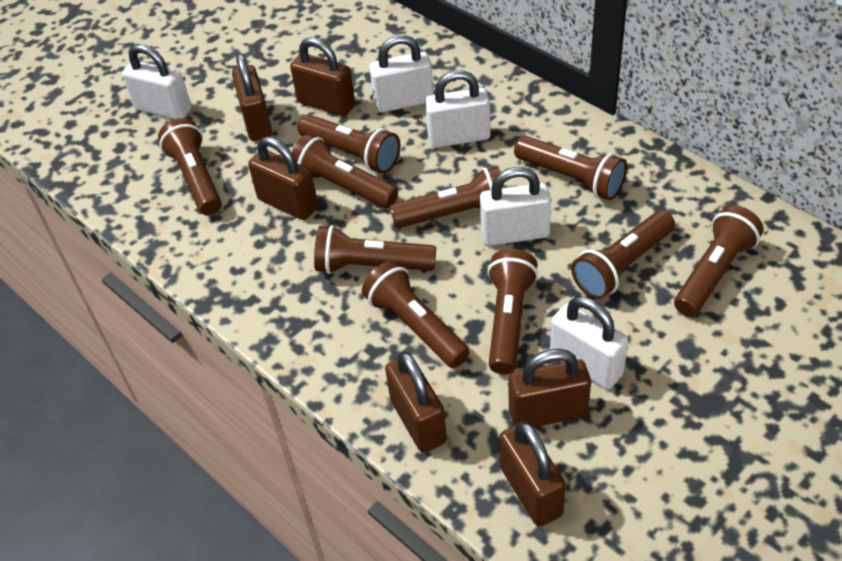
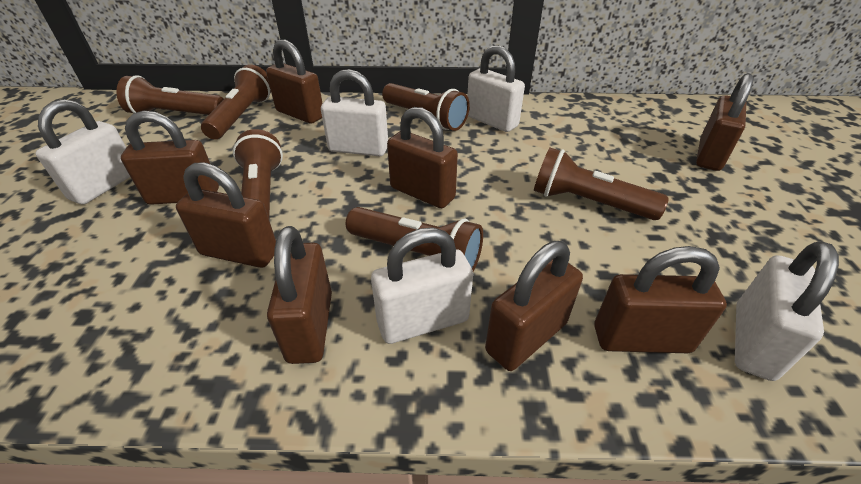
brown flashlight: [158,118,222,216] [292,134,398,208] [298,114,400,174] [314,225,436,274] [362,261,470,368] [389,166,505,228] [487,249,538,374] [514,136,627,200] [571,210,675,299] [674,205,764,317] = 10 -> [116,75,223,115] [201,64,271,140] [233,129,283,218] [346,207,483,272] [382,83,470,131] [534,148,669,220] = 6
brown padlock: [232,53,272,141] [248,137,318,220] [290,37,355,116] [385,351,447,453] [499,421,566,527] [509,349,591,427] = 6 -> [121,111,219,205] [176,163,276,268] [266,39,323,124] [267,226,332,364] [387,107,458,208] [485,241,583,371] [594,246,727,353] [696,73,754,171] = 8

